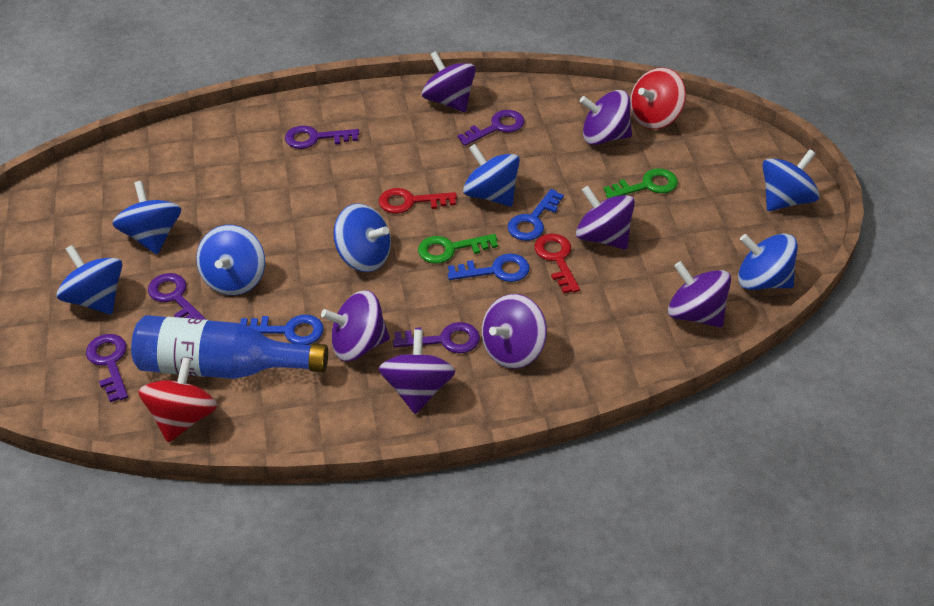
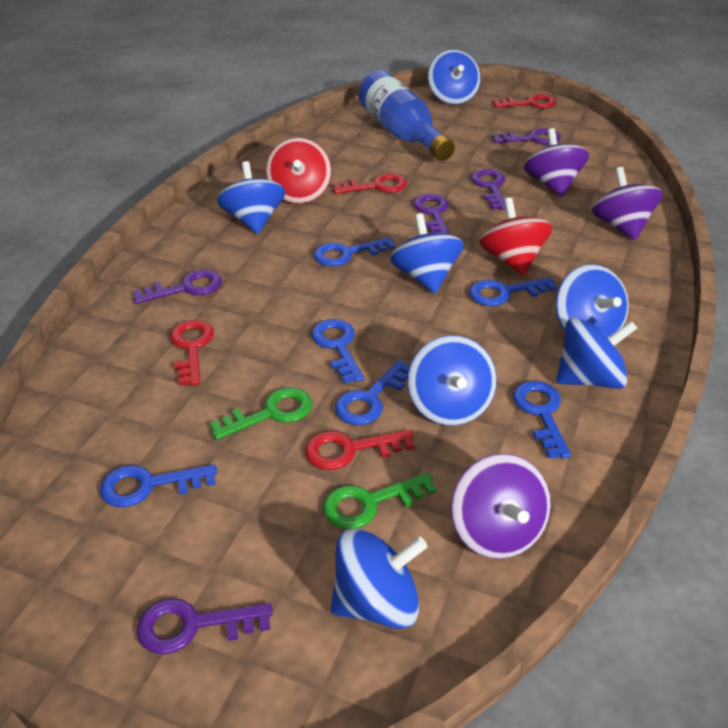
blue key: [240,315,324,345] [448,253,530,282] [508,189,564,241] = 3 -> [100,464,217,508] [311,319,364,384] [313,237,395,266] [335,360,410,425] [469,277,557,306] [513,381,571,458] = 6
purple spinning top: [321,290,390,361] [378,330,456,414] [422,51,476,112] [482,294,547,369] [576,186,635,249] [580,90,632,145] [668,261,731,327] = 7 -> [451,453,551,559] [524,128,589,197] [592,167,663,240] = 3
red key: [379,188,457,214] [535,233,580,294] = 2 -> [170,320,214,386] [305,430,415,470] [333,173,407,194] [493,94,557,109] = 4

